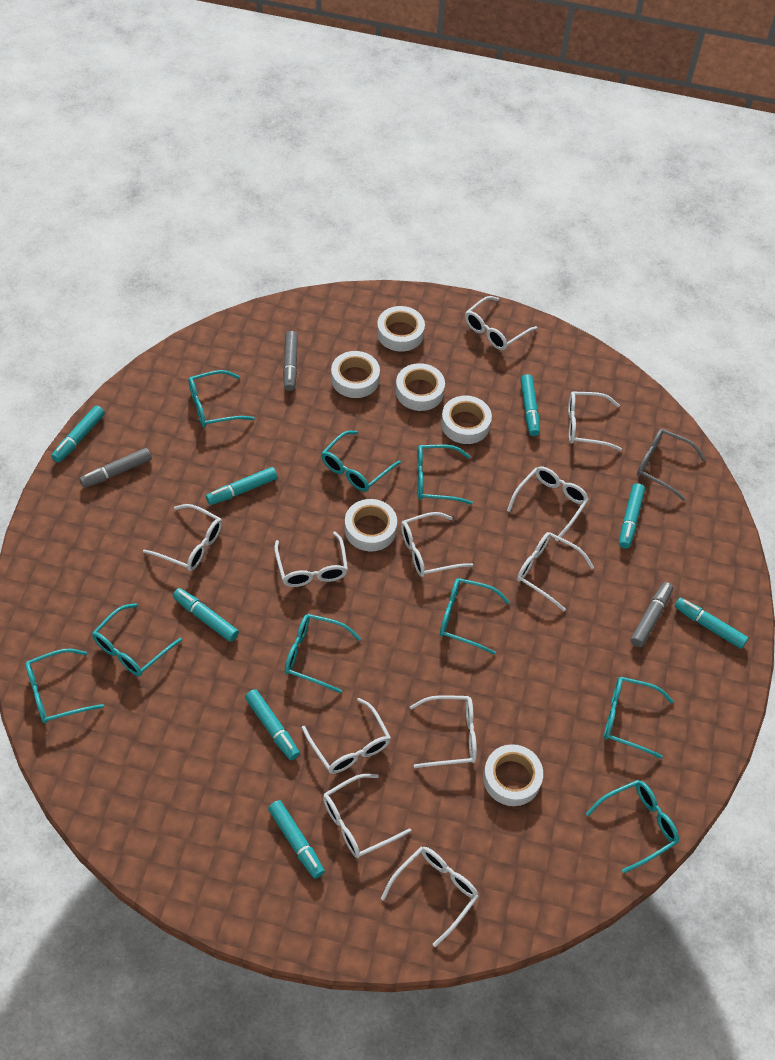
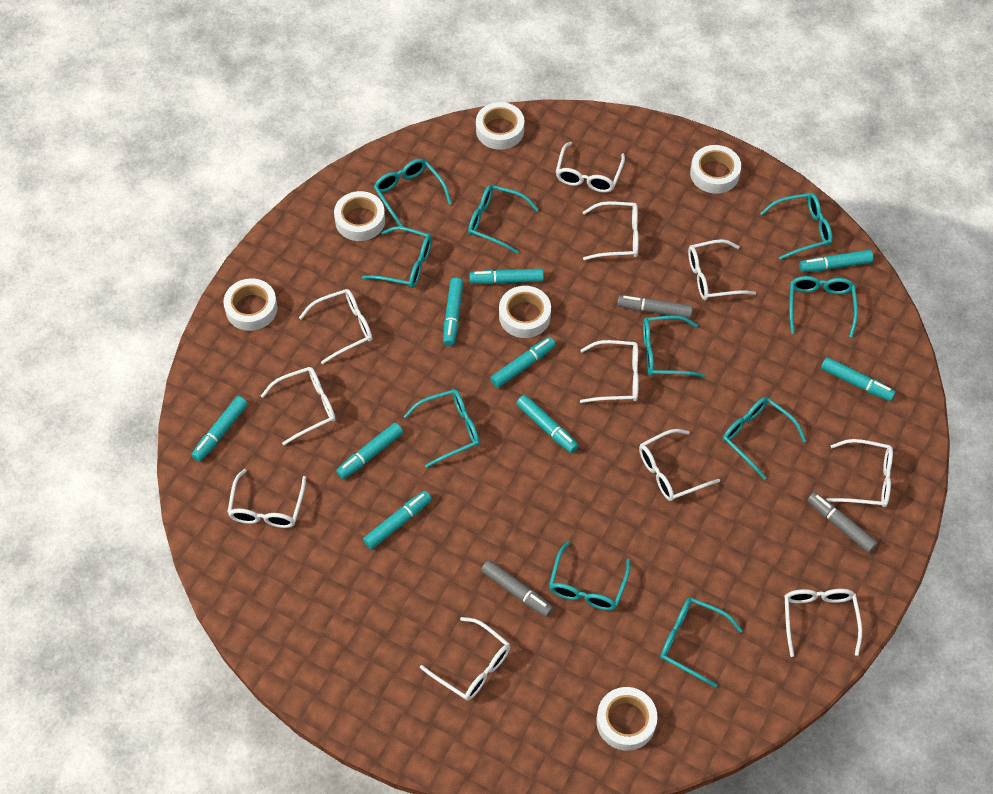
grey glasses: [637,429,706,501] = 1 -> none = 0
turquoise glasses: [25,649,104,724] [92,603,182,676] [188,370,255,428] [285,614,361,694] [322,431,401,492] [417,445,473,505] [440,578,510,655] [586,780,679,873] [604,677,674,759] = 9 -> [362,226,432,288] [374,159,452,227] [403,389,479,468] [468,185,539,254] [549,541,631,611] [643,315,705,377] [660,597,743,688] [723,397,806,480] [760,193,832,260] [789,276,858,337] = 10
turquoise marker: [51,405,105,463] [173,588,239,642] [206,467,277,505] [245,689,300,760] [268,800,325,879] [520,374,540,436] [619,483,645,549] [674,598,748,649] = 8 -> [191,396,248,462] [336,423,403,479] [363,491,431,549] [443,278,463,346] [469,268,544,284] [490,337,556,388] [516,395,579,453] [799,250,873,272] [821,357,896,401] = 9

